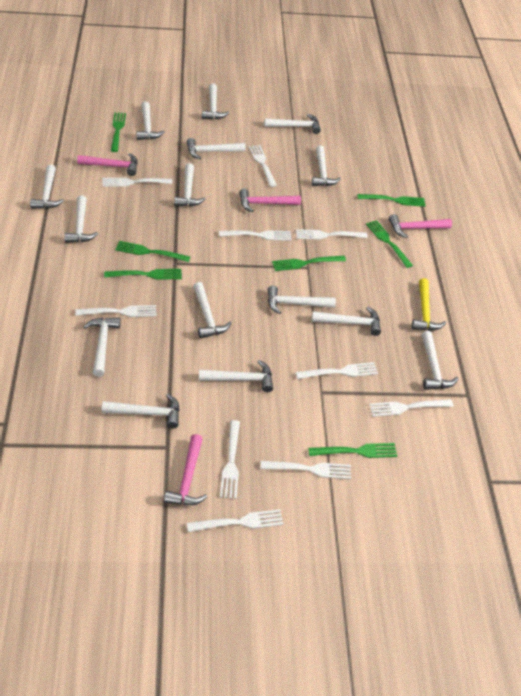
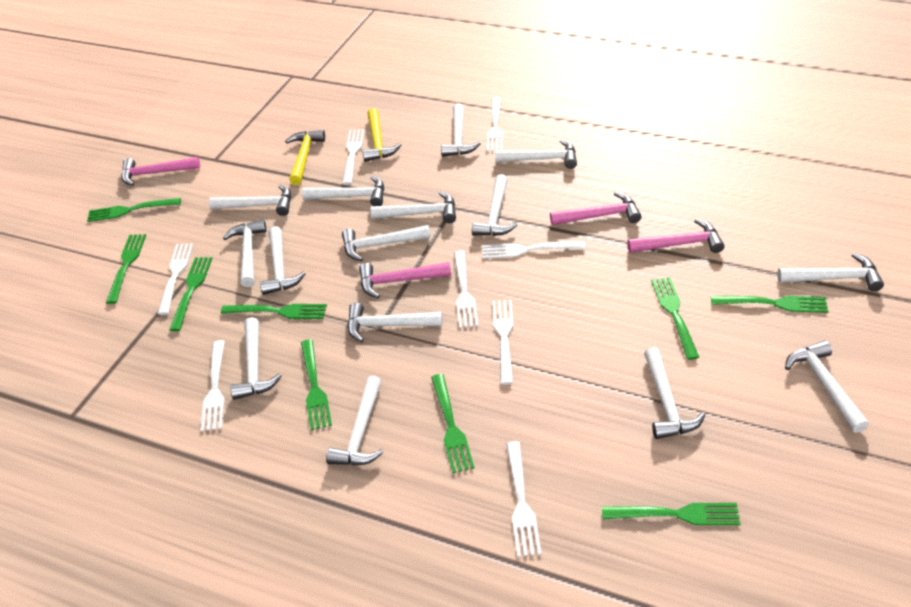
green fork: [104,269,182,280] [111,112,126,152] [115,241,190,262] [272,256,346,271] [308,443,397,458] [358,194,426,207] [366,220,413,268] = 7 -> [87,198,181,222] [106,234,146,304] [169,257,213,331] [221,304,327,319] [301,339,332,430] [431,374,474,473] [602,503,741,525] [651,277,699,360] [711,296,828,313] = 9
white fork: [75,305,157,317] [102,178,172,187] [187,509,283,532] [219,230,292,241] [220,420,240,499] [249,145,277,187] [261,461,351,479] [296,229,368,240] [296,362,378,379] [369,399,454,417] = 10 -> [158,243,194,315] [200,340,225,432] [342,129,365,185] [454,250,479,328] [482,241,585,259] [486,97,503,152] [492,299,514,385] [506,441,541,557] = 8
yellow hammer: [412,278,446,331] = 1 -> [285,130,325,185] [362,108,401,162] = 2

